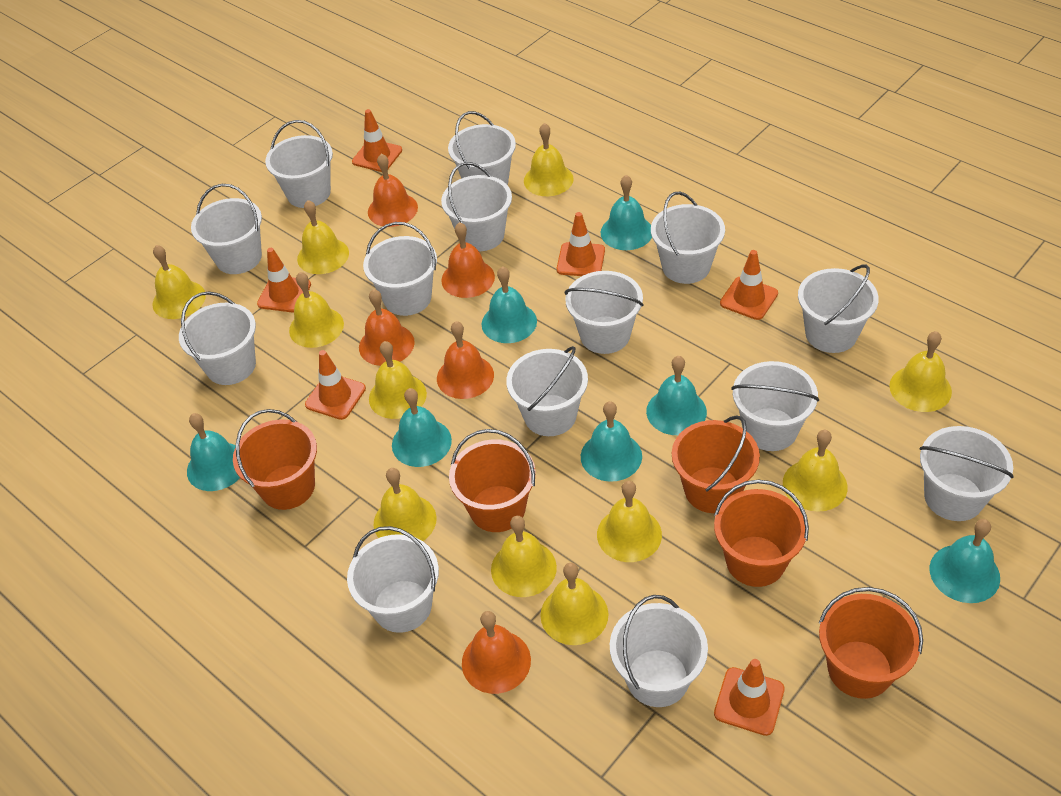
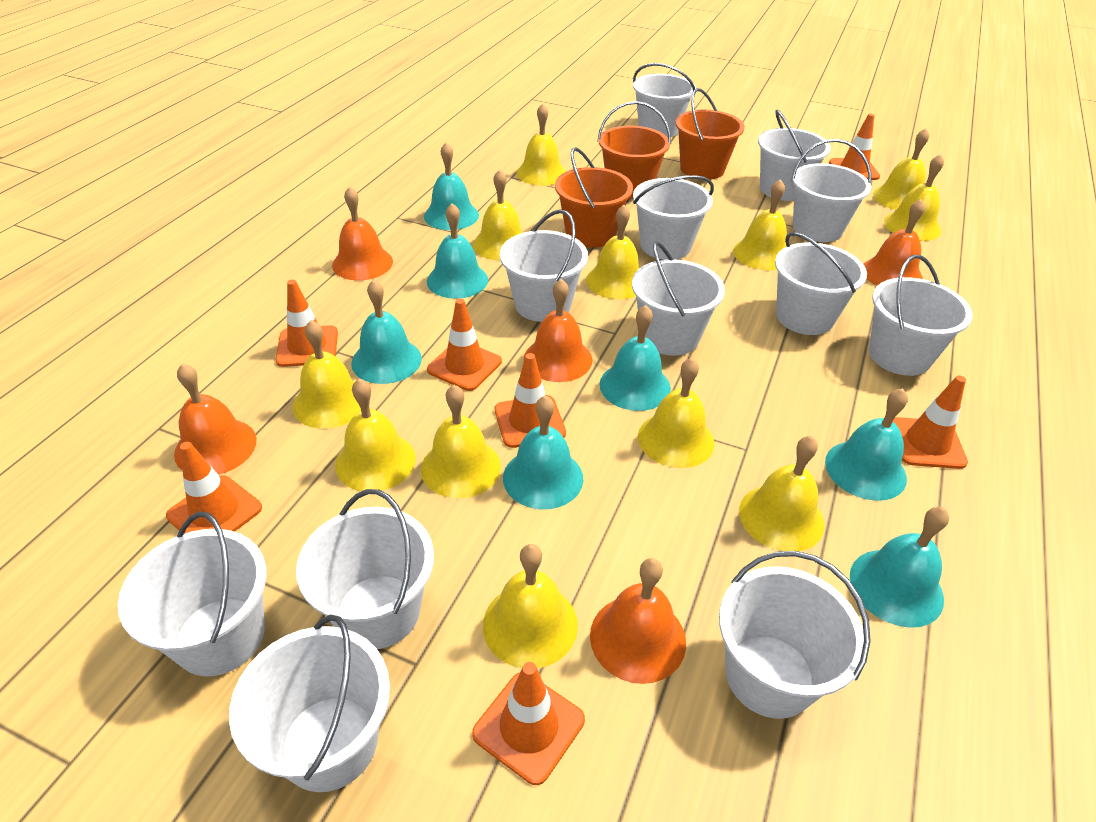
orange bucket: [233,409,317,510] [449,429,536,532] [672,415,760,513] [714,480,809,587] [819,587,923,699] = 5 -> [555,147,633,248] [597,101,671,199] [675,88,745,180] = 3
orange traffic cone: [257,248,311,312] [305,350,366,420] [352,109,402,172] [557,212,605,276] [714,659,785,736] [720,250,778,320] = 6 -> [166,442,262,534] [276,279,338,367] [427,298,502,391] [472,662,585,785] [495,353,566,448] [829,114,880,180] [893,375,968,469] = 7
white bucket: [179,292,256,385] [191,184,262,274] [265,120,333,208] [347,526,439,633] [363,222,437,316] [441,162,512,251] [448,111,516,185] [506,346,588,436] [565,271,644,354] [610,595,708,707] [651,192,725,284] [731,361,819,451] [798,264,879,353] [920,426,1014,521] = 14 -> [118,512,267,676] [229,614,390,792] [296,489,434,649] [500,209,588,322] [632,241,725,356] [633,63,696,137] [633,175,714,260] [719,551,871,719] [758,110,831,201] [775,232,867,335] [791,139,872,242] [869,255,973,376] = 12
yellow bell: [152,245,206,319] [289,272,344,348] [297,200,349,274] [369,341,427,419] [374,468,437,541] [491,516,557,597] [524,123,574,196] [540,563,608,645] [597,481,662,562] [783,430,848,512] [889,331,952,412] = 11 -> [293,320,361,429] [335,378,416,491] [421,385,501,498] [473,169,522,261] [483,544,578,669] [517,103,566,186] [586,205,639,299] [638,358,715,468] [733,179,787,270] [739,436,825,551] [873,128,929,210] [884,154,944,241] = 12

